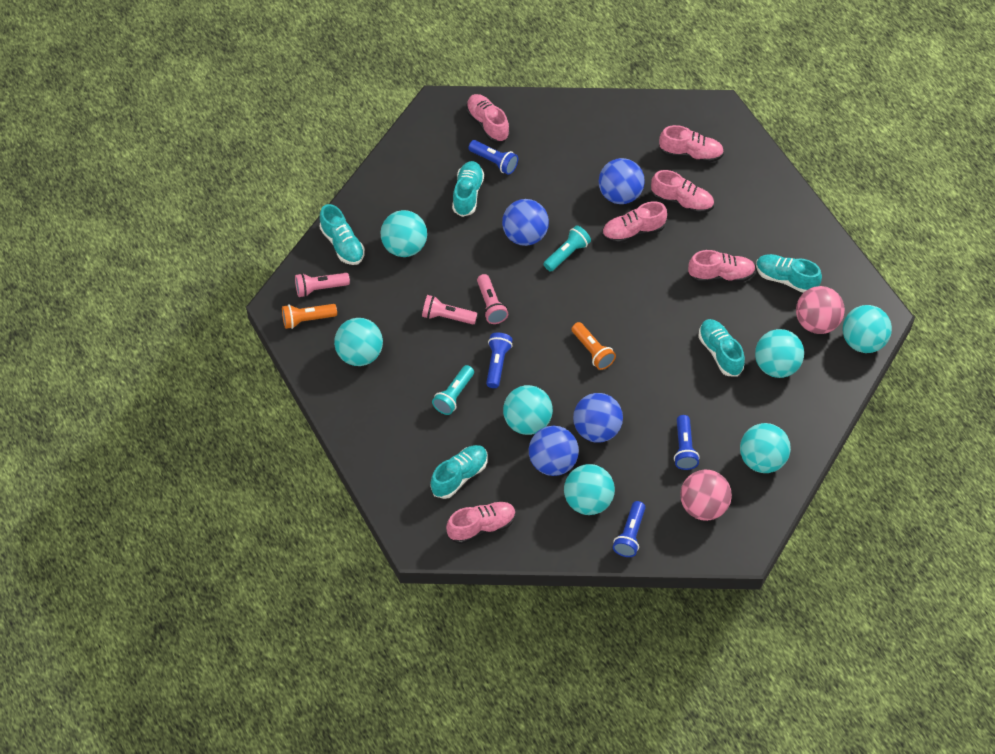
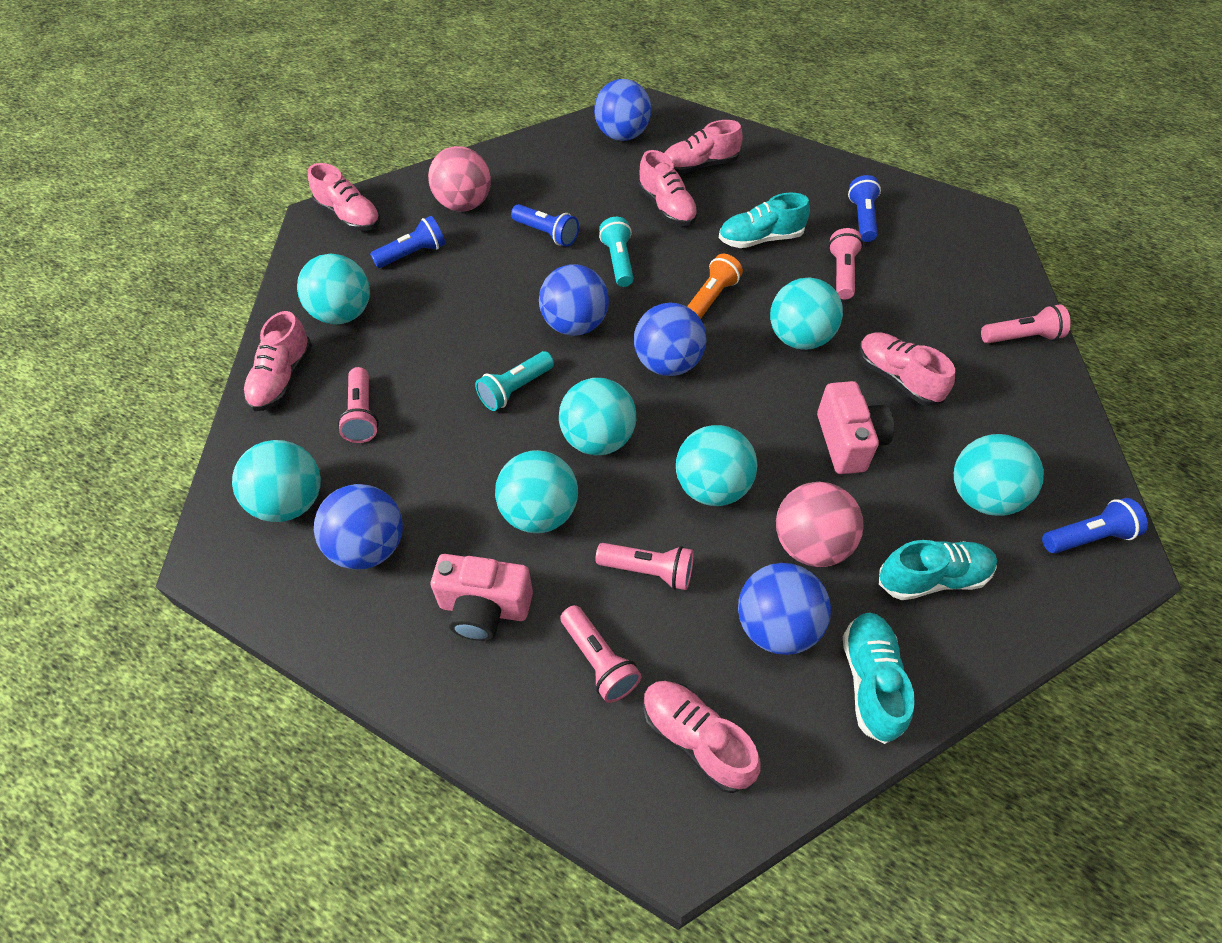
blue ball: [502,199,549,246] [529,426,579,476] [573,393,623,443] [599,158,645,204] = 4 -> [314,484,403,570] [539,264,609,336] [594,79,651,141] [634,302,707,376] [738,563,831,655] = 5
orange flashlight: [282,304,337,329] [572,322,616,370] = 2 -> [687,254,743,319] = 1
pink camera: none = 0 -> [431,554,533,641] [817,381,894,474] = 2
pink flashlight: [295,273,350,297] [422,295,477,324] [477,274,508,324] = 3 -> [338,367,379,443] [560,605,641,703] [596,543,694,590] [828,228,863,300] [981,304,1071,343] = 5
turquoise shoe: [319,204,365,265] [430,445,488,499] [452,161,484,217] [698,319,745,376] [756,254,822,293] = 5 -> [719,193,810,248] [843,612,915,744] [879,540,997,600] = 3

